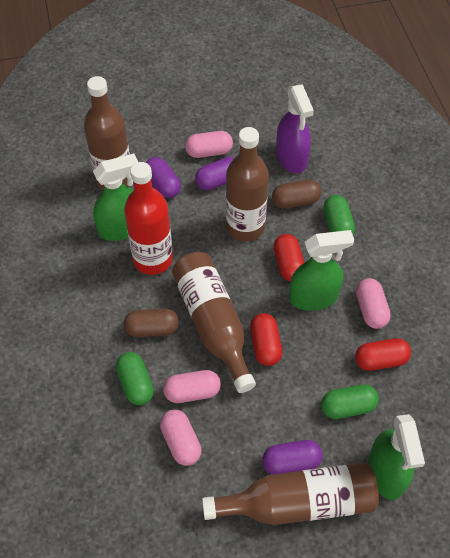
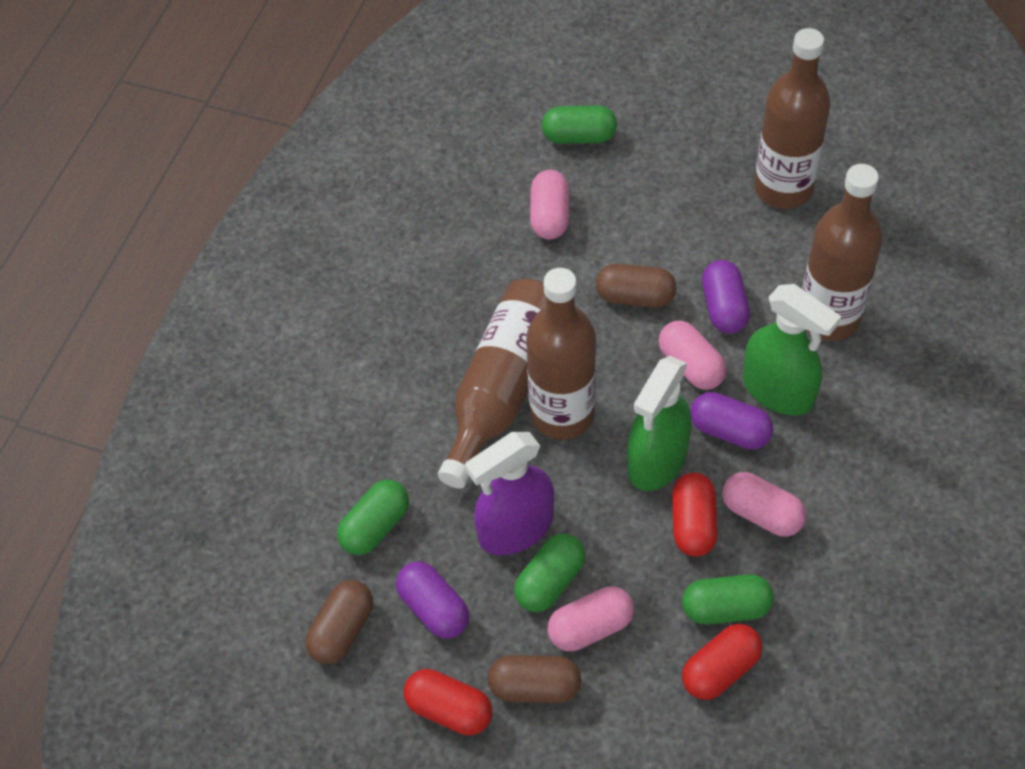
brown capsule: [124,308,179,337] [272,179,321,209] = 2 -> [305,580,373,664] [488,655,582,703] [596,264,676,307] = 3
green capsule: [116,352,154,405] [321,384,379,419] [323,195,355,235] = 3 -> [337,480,409,555] [514,534,586,612] [542,106,617,144] [682,574,774,625] = 4
green spray bottle: [93,153,138,241] [289,230,354,311] [368,414,425,500] = 3 -> [627,356,691,491] [743,284,841,416] = 2
red bottle: [124,162,173,275] = 1 -> none = 0

